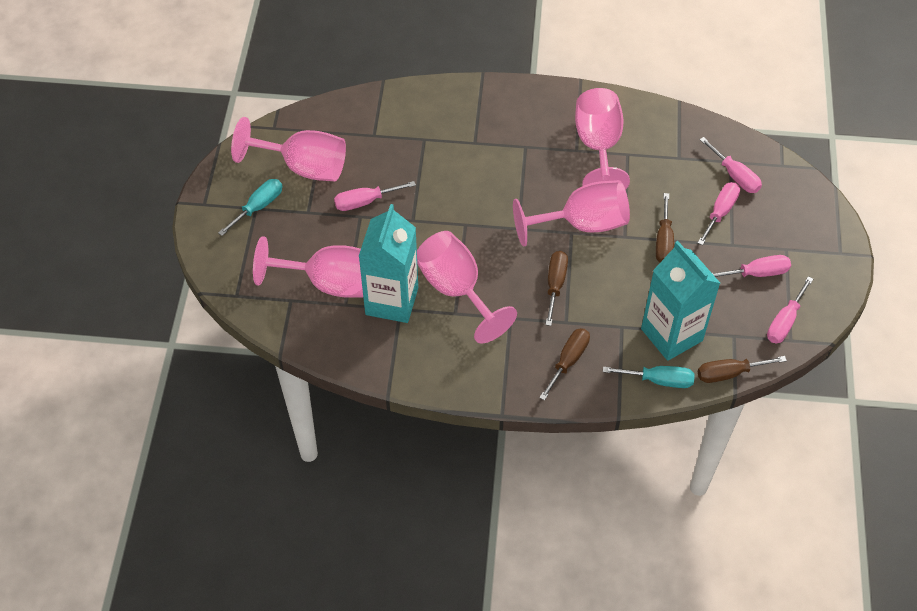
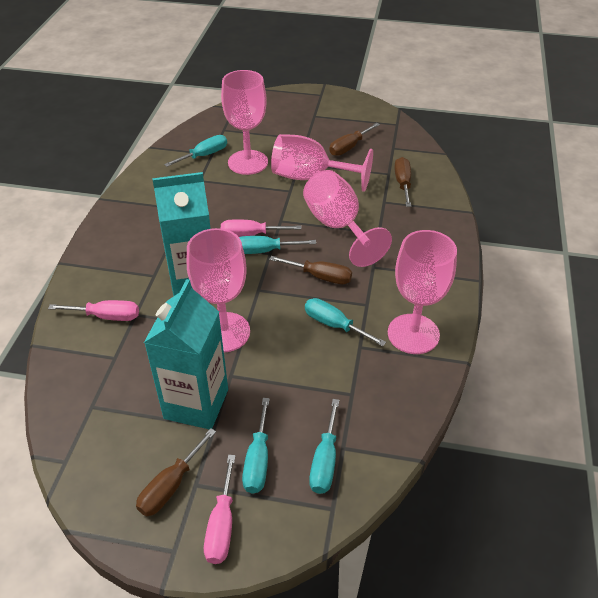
pink screwdriver: [334,181,416,211] [697,182,740,245] [700,137,762,193] [712,255,791,277] [767,276,813,343] = 5 -> [48,300,139,321] [204,455,236,564] [221,220,301,237] = 3
turquoise screwdriver: [218,179,282,236] [603,366,695,388] = 2 -> [164,135,227,167] [239,236,316,254] [242,398,270,494] [305,298,386,346] [309,399,339,494] = 5

